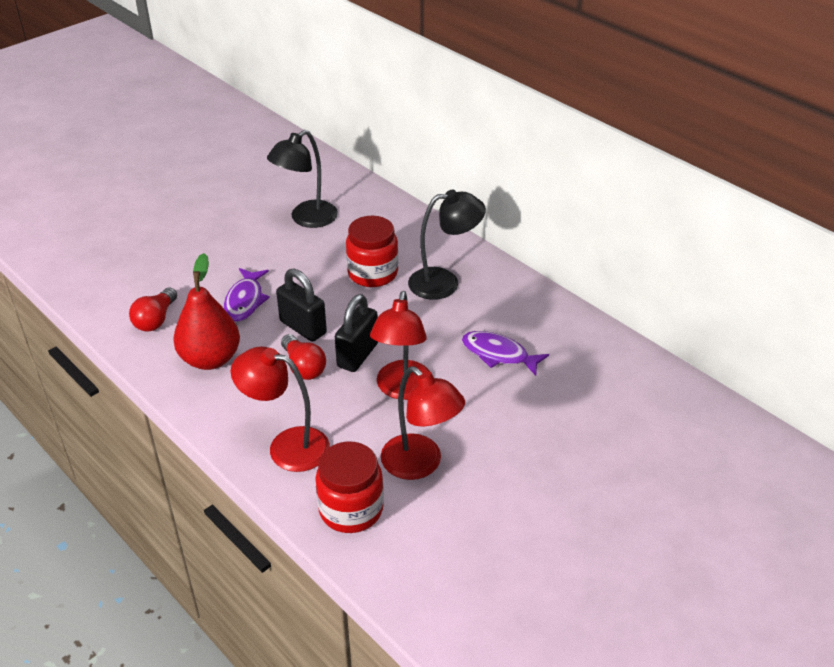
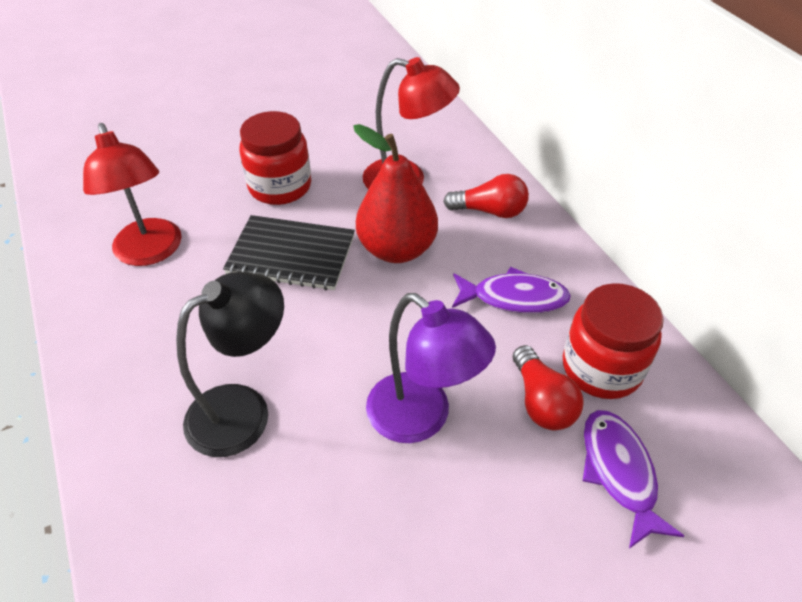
black lamp: [267,130,338,228] [408,190,486,300] = 2 -> [176,272,284,457] = 1
black notebook: none = 0 -> [223,215,355,291] = 1
black padlock: [276,268,327,342] [335,294,378,372] = 2 -> none = 0
purple lamp: none = 0 -> [366,293,496,443] = 1
red lamp: [231,346,330,472] [370,291,429,400] [381,366,465,480] = 3 -> [83,123,182,266] [362,57,460,189] = 2

